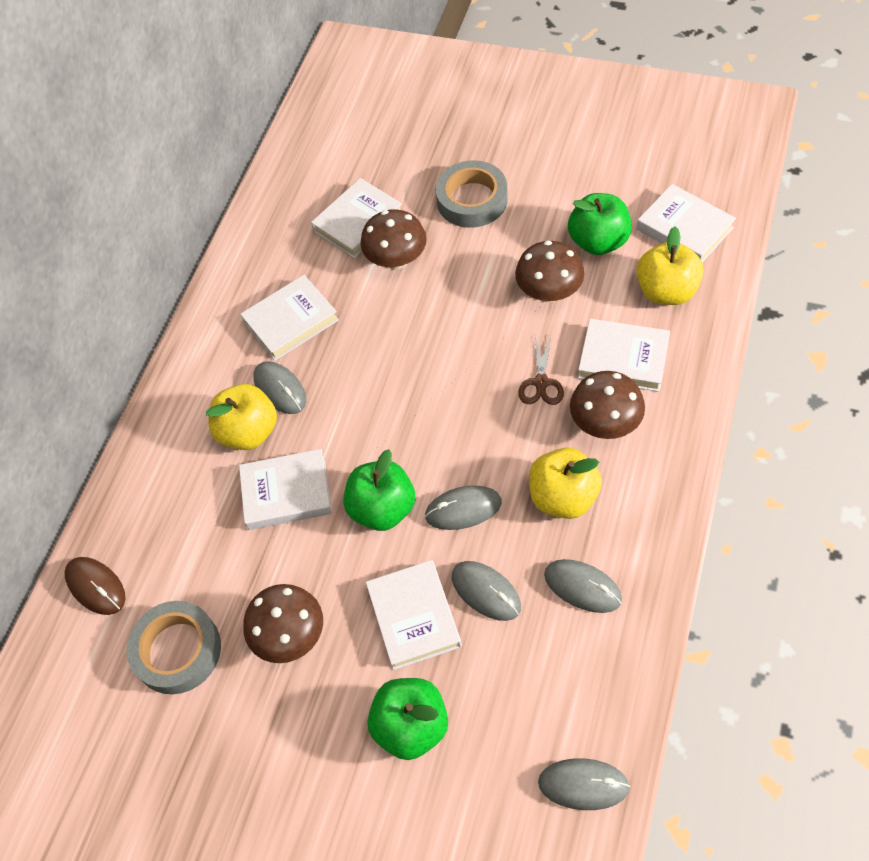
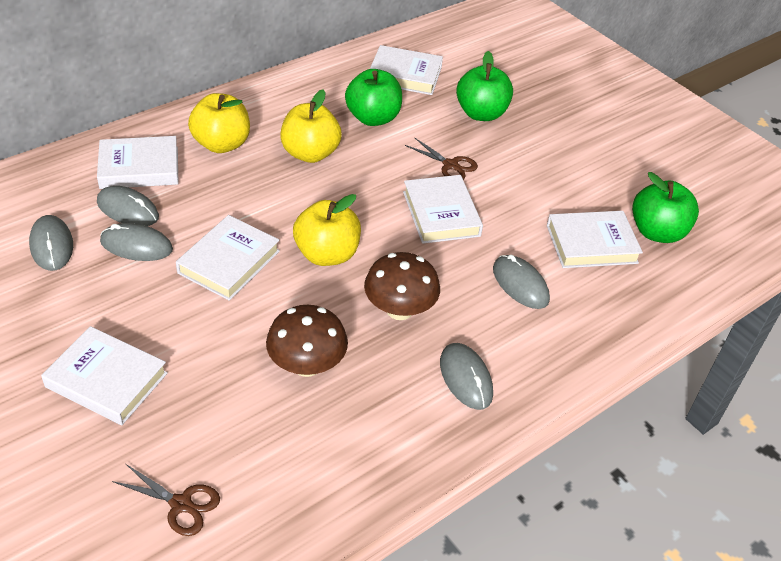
brown mouse: [65,557,126,615] = 1 -> none = 0
brown mushroom: [243,584,323,663] [360,209,427,269] [515,240,584,302] [570,371,645,439] = 4 -> [266,305,348,377] [364,252,440,320] = 2
brown scissors: [518,333,564,405] = 1 -> [112,464,220,536] [405,137,478,180] = 2
grey tape: [127,601,221,694] [436,160,508,228] = 2 -> none = 0

